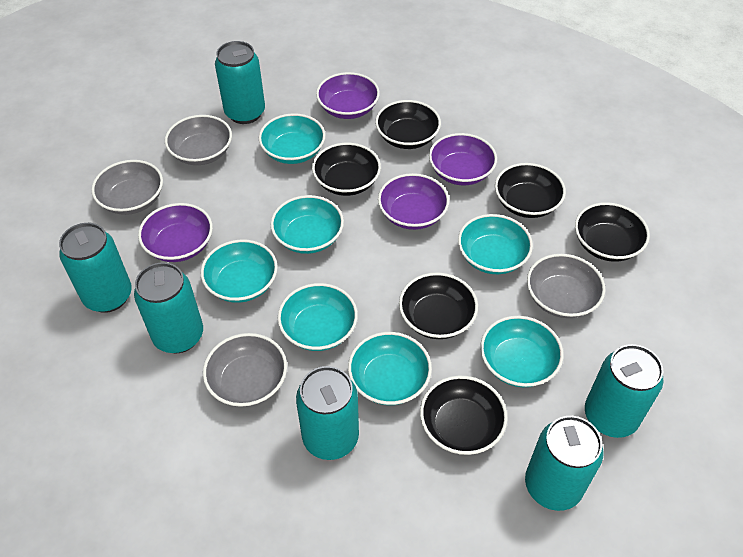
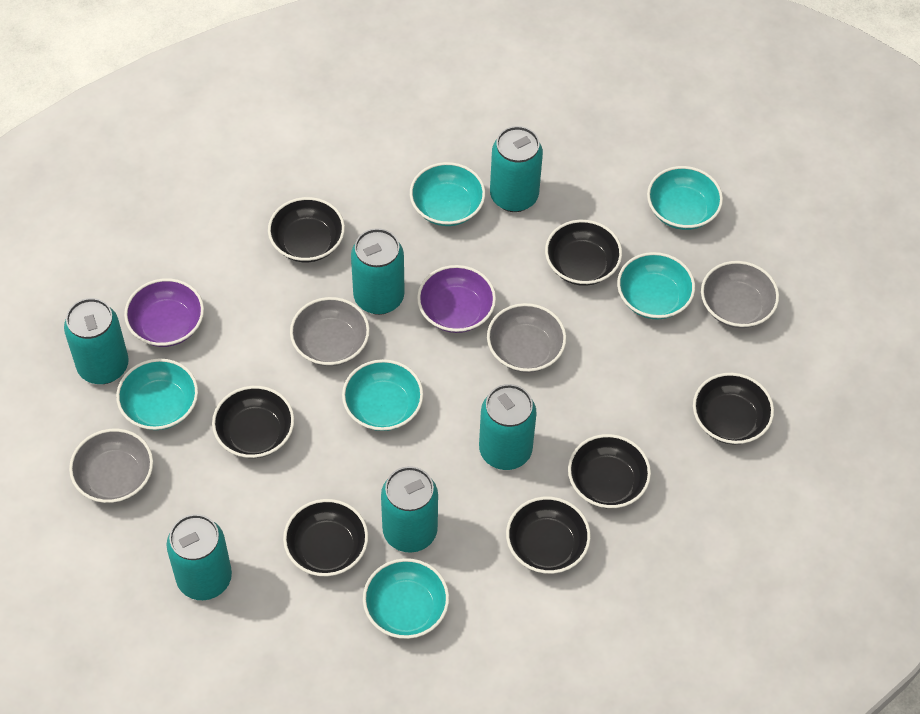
black bowl: [312,143,381,196] [375,100,441,149] [399,272,478,339] [420,376,508,455] [495,163,566,218] [575,202,650,262] = 6 -> [212,386,294,458] [268,197,345,262] [283,499,368,576] [506,497,591,574] [545,220,622,286] [568,434,651,508] [693,373,774,444] = 7
purple bowl: [138,203,213,262] [316,72,380,119] [378,173,449,230] [429,133,497,185] = 4 -> [124,278,204,347] [417,265,496,333] = 2
turquoise bowl: [201,239,278,303] [259,114,326,164] [271,195,344,254] [278,283,358,351] [348,332,432,405] [458,214,533,274] [480,316,564,387] = 7 -> [116,358,198,430] [342,359,423,431] [363,558,449,639] [410,162,485,226] [617,252,695,320] [647,166,723,230] = 6

